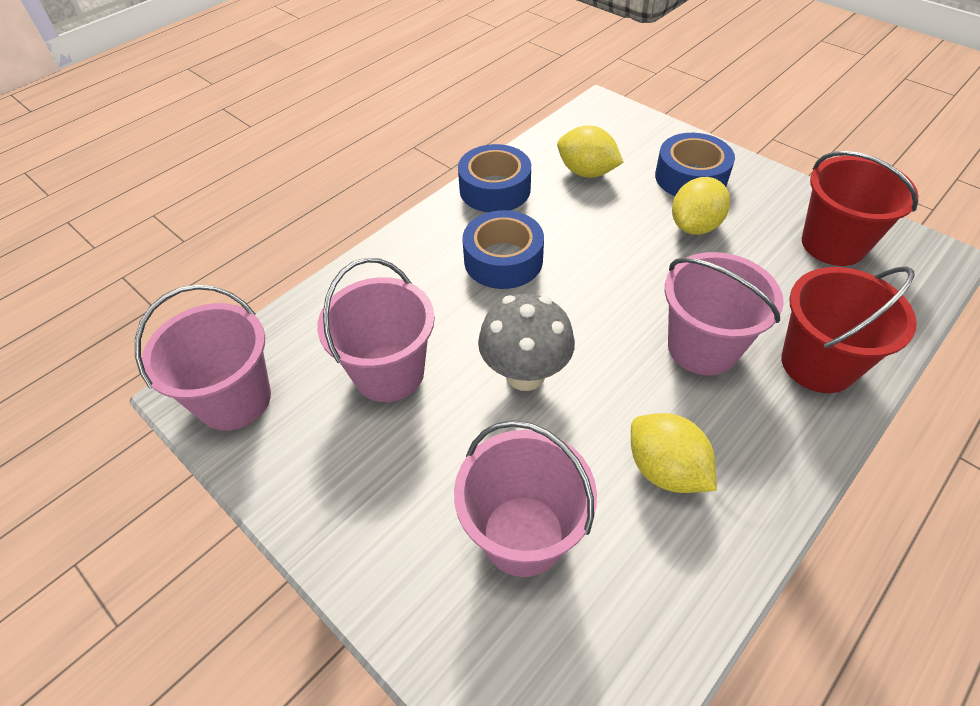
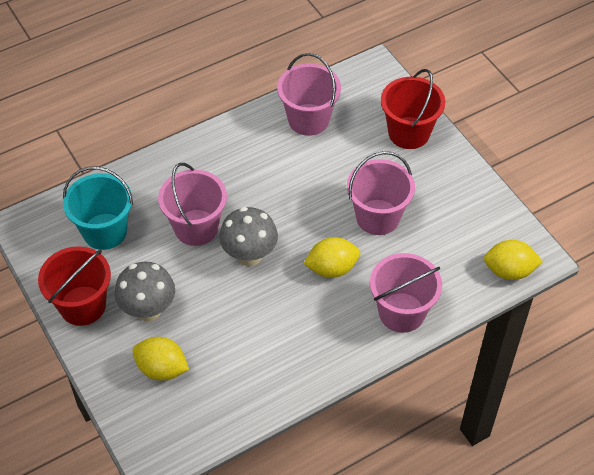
blue tape: [458,144,531,212] [463,210,544,289] [655,133,735,196] = 3 -> none = 0
grey mushroom: [478,294,575,391] = 1 -> [115,262,175,321] [219,207,278,266] = 2
turquoise bucket: none = 0 -> [63,166,133,250] = 1

